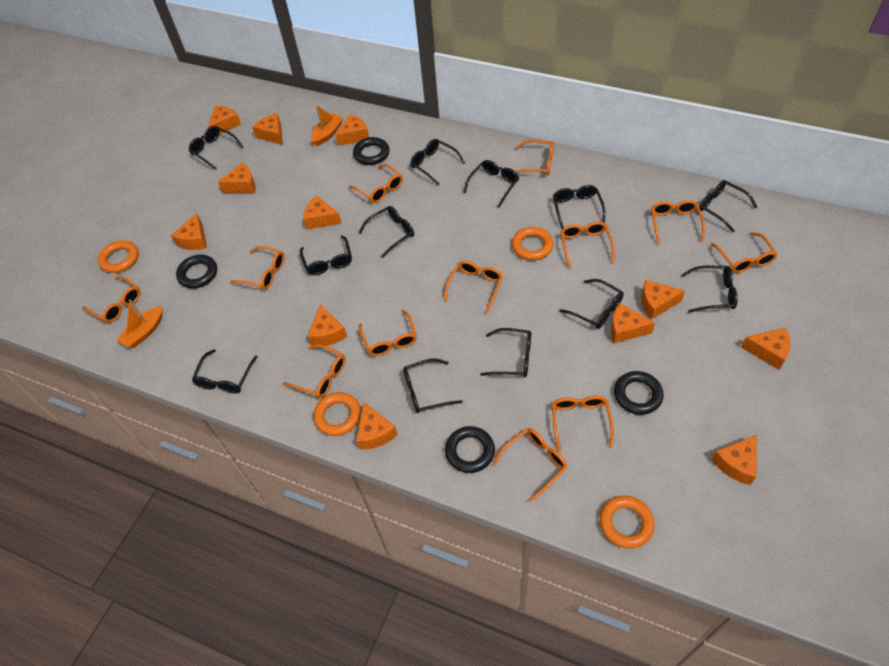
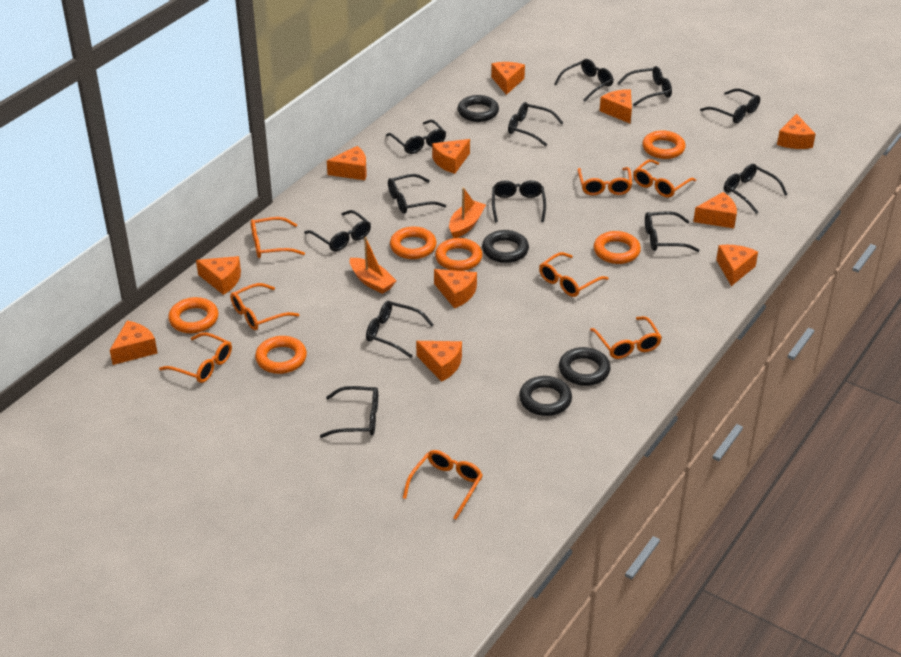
orange cheese: [171,213,207,250] [208,105,241,134] [218,163,256,193] [252,113,283,145] [303,196,342,230] [308,304,347,346] [335,114,369,146] [356,402,397,449] [611,303,655,343] [641,280,685,320] [711,435,757,485] [741,328,790,370] = 12 -> [110,321,158,365] [196,256,241,295] [327,146,367,180] [416,341,462,382] [432,139,470,174] [434,269,477,309] [491,62,525,95] [600,89,632,124] [693,192,737,228] [716,245,758,286] [777,114,815,149] = 11
orange glasses: [82,276,141,323] [230,246,285,290] [283,344,346,398] [349,164,403,203] [359,310,417,356] [444,261,503,313] [493,428,568,502] [515,139,554,175] [552,396,614,452] [560,222,615,268] [651,200,705,244] [711,232,778,273] = 12 -> [159,332,232,383] [230,283,299,330] [251,217,305,258] [403,450,483,520] [539,252,608,297] [577,167,632,195] [590,316,662,359] [633,159,696,198] = 8
orange ring: [98,240,139,273] [313,392,361,436] [512,227,554,260] [599,496,654,549] = 4 -> [168,297,218,333] [255,336,307,374] [390,226,437,259] [435,238,482,271] [593,231,641,264] [642,130,686,159] = 6

